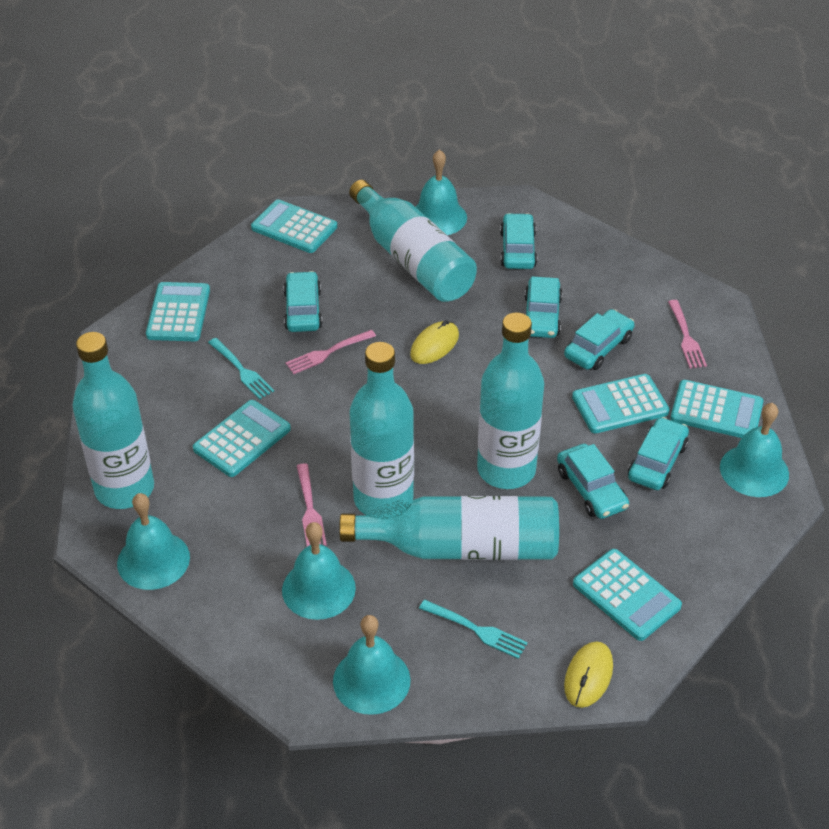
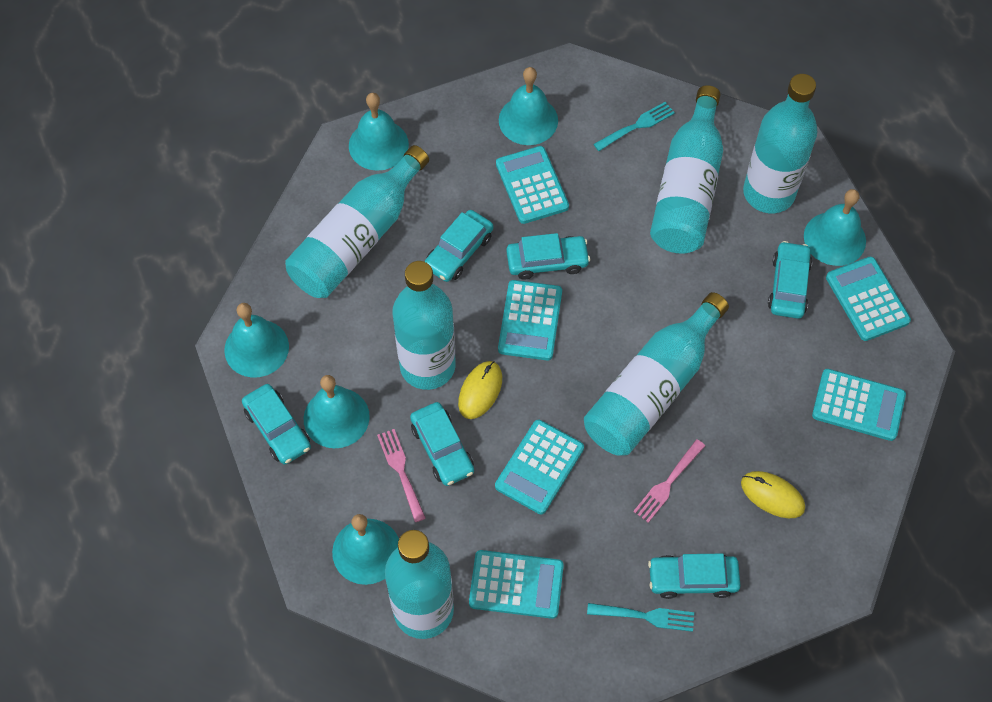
pink fork: [285,330,376,374] [297,463,327,546] [668,300,707,368] = 3 -> [377,429,426,522] [633,439,705,523] = 2
turquoise bell: [117,493,190,590] [282,522,356,620] [333,615,411,715] [415,149,467,235] [720,403,789,497] = 5 -> [224,303,289,377] [304,375,370,448] [332,514,399,585] [349,93,409,171] [499,67,558,145] [804,189,866,266] = 6
turquoise bottle: [72,332,154,509] [339,496,559,560] [349,180,477,302] [349,342,414,516] [477,313,544,489] = 5 -> [285,145,429,298] [385,530,454,639] [392,261,456,390] [584,292,729,456] [650,85,723,254] [743,74,818,213] = 6

